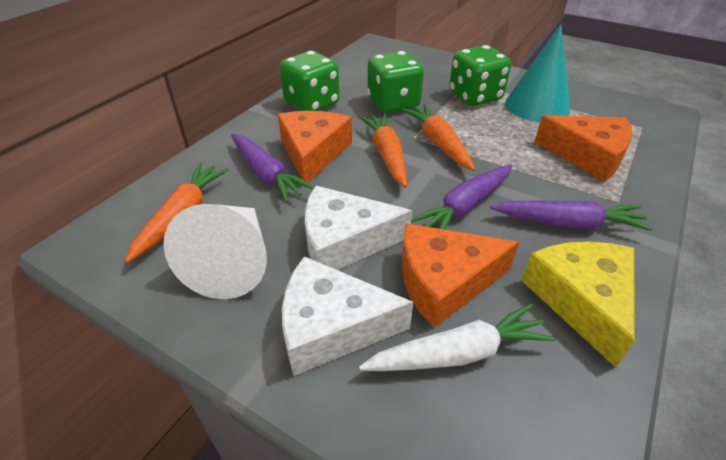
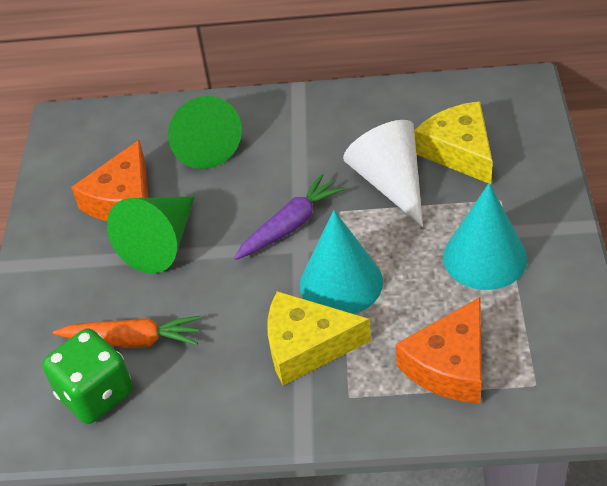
green cone: none = 0 -> [107,196,195,274] [168,96,242,169] = 2
green dice: [280,51,340,111] [367,51,424,113] [449,45,511,106] = 3 -> [42,328,133,424] = 1
orange carrot: [125,163,229,263] [359,113,407,187] [401,104,475,171] = 3 -> [53,316,201,348] = 1
orange cheese: [278,111,352,183] [401,223,519,328] [535,115,633,182] = 3 -> [71,140,148,221] [396,297,482,404] = 2
purple carrot: [231,133,314,203] [411,164,512,230] [490,200,653,231] = 3 -> [234,174,345,260] = 1
turquoise cone: [505,24,570,122] = 1 -> [300,210,383,314] [443,183,527,290] = 2
white carrot: [359,304,556,371] = 1 -> none = 0
white cheese: [282,256,413,376] [305,186,412,270] = 2 -> none = 0
yellow cheese: [521,242,635,368] = 1 -> [267,291,371,386] [414,101,493,184] = 2

